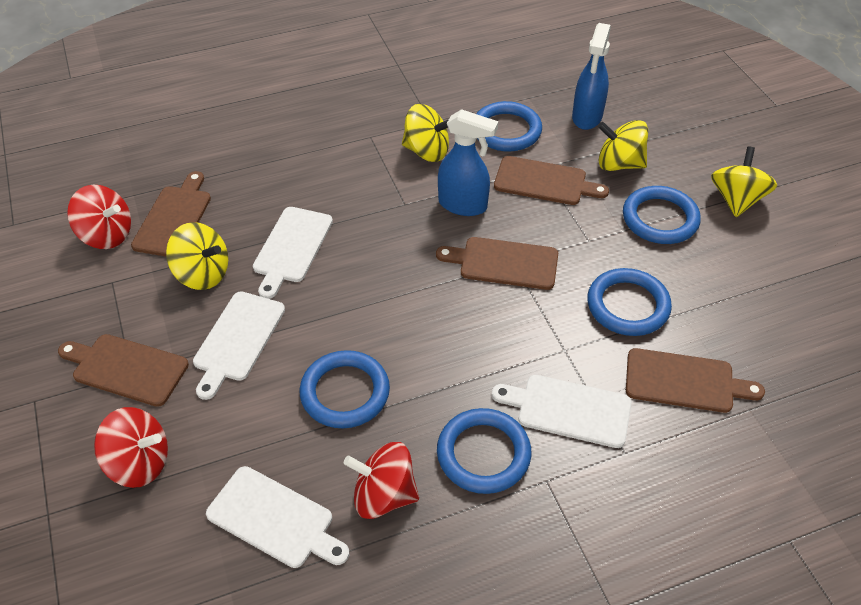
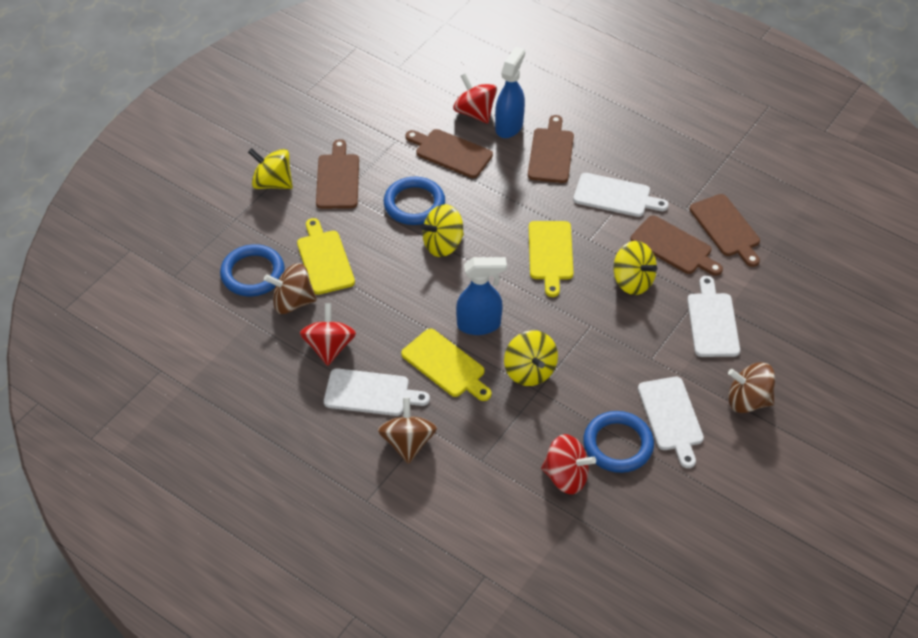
blue ring: [299,350,390,428] [437,408,531,494] [476,101,542,152] [587,268,672,336] [623,186,701,244] = 5 -> [220,244,285,296] [384,177,445,225] [583,411,654,473] = 3
brown spinning top: none = 0 -> [264,263,317,314] [378,398,437,464] [728,362,775,413] = 3
yellow cutting board: none = 0 -> [297,218,355,295] [401,328,492,401] [529,221,573,297] = 3

